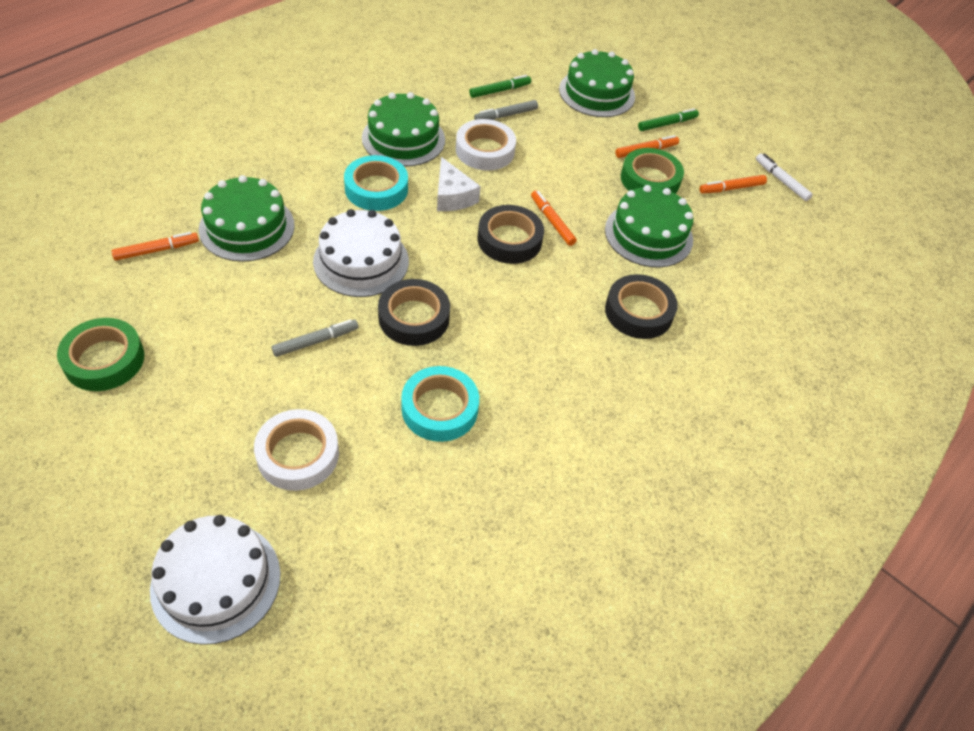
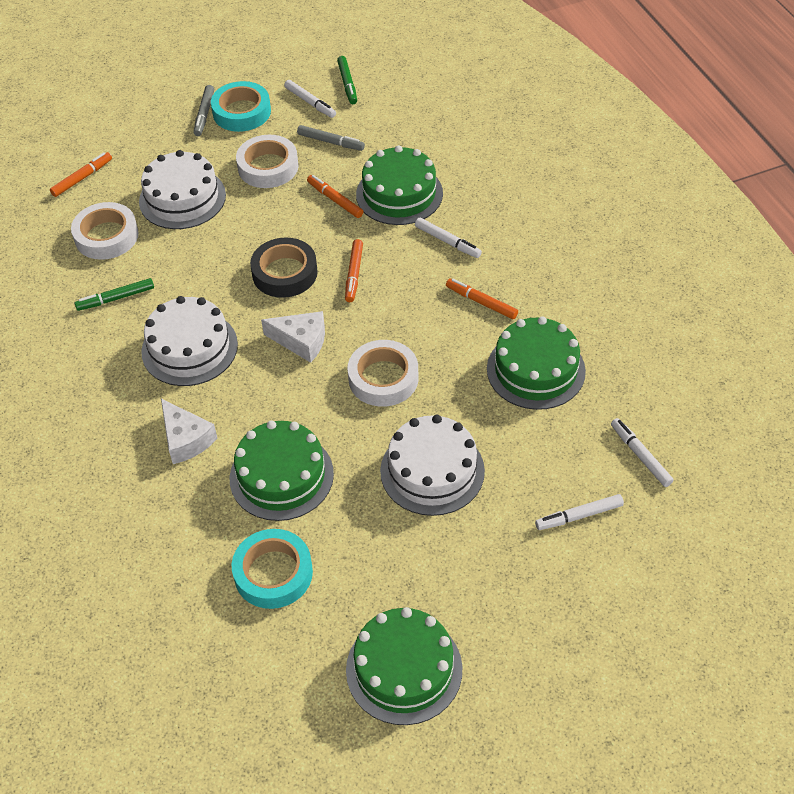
black tape: [378,279,450,346] [477,205,544,264] [605,274,678,339] = 3 -> [250,238,318,298] = 1
green tape: [57,318,144,391] [621,148,684,194] = 2 -> none = 0
white cake: [150,515,281,645] [313,209,409,297] = 2 -> [139,150,226,229] [141,296,238,386] [380,415,485,516] = 3
white cheese: [437,157,481,211] = 1 -> [161,399,217,464] [261,311,325,363] = 2
white marker: [756,153,813,201] = 1 -> [284,80,336,118] [415,218,482,258] [535,494,624,530] [611,418,674,487] = 4
white tape: [254,409,339,491] [456,119,516,171] = 2 -> [71,202,139,260] [236,135,298,188] [348,340,419,407] = 3

